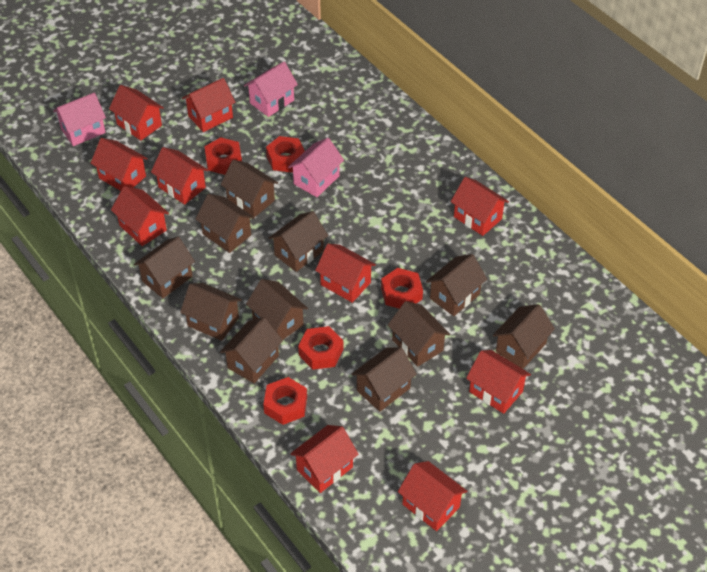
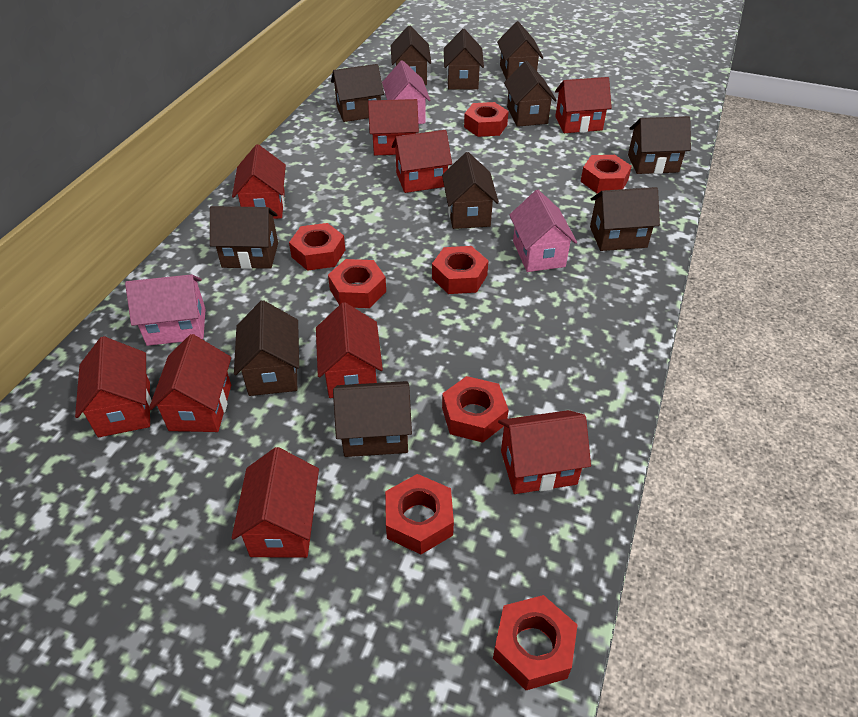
red house: [91,138,148,191] [109,85,164,141] [111,186,169,246] [151,147,208,205] [182,78,235,132] [290,425,359,493] [315,244,376,303] [398,461,467,531] [451,177,509,236] [466,350,531,414] = 10 -> [75,336,151,437] [149,334,231,432] [231,447,319,558] [232,144,286,219] [316,302,383,398] [368,99,419,155] [392,130,452,193] [498,410,591,494] [555,77,612,133] = 9
red nut: [204,137,242,175] [263,377,307,425] [266,136,305,173] [298,326,343,370] [381,268,423,309] = 5 -> [289,223,345,271] [328,259,386,308] [385,474,454,554] [432,246,489,294] [442,376,509,443] [464,102,509,137] [493,595,578,690] [581,155,632,193] = 8

